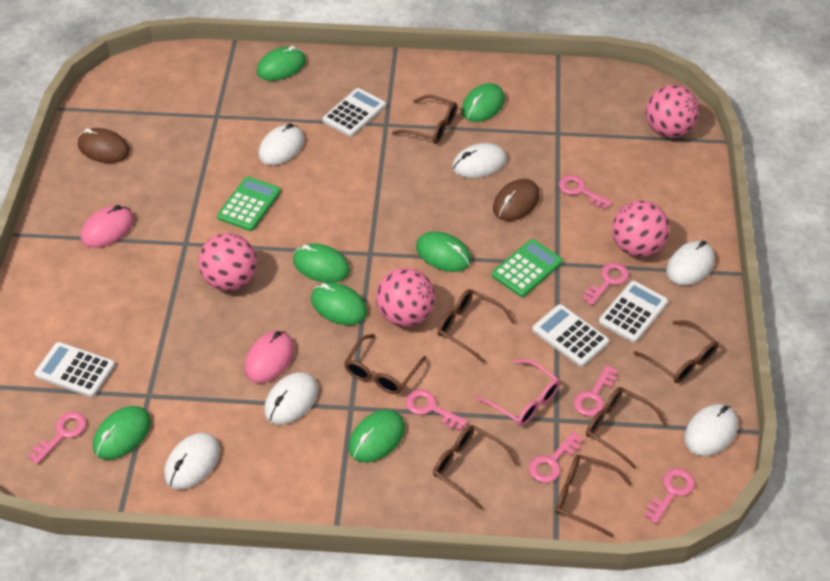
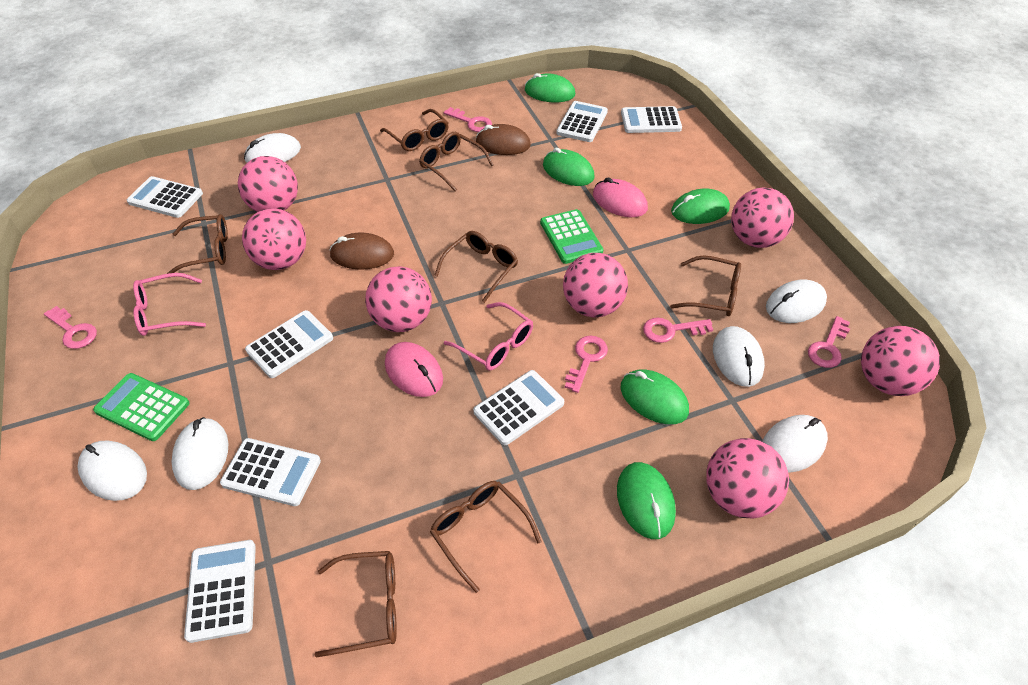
green mouse: [93,406,151,460] [257,46,306,81] [293,244,350,283] [311,282,367,325] [349,410,405,463] [416,231,471,272] [462,83,505,122] = 7 -> [525,73,575,102] [543,148,595,186] [617,462,676,539] [620,369,689,424] [671,189,730,224] = 5
pink ball: [198,233,257,291] [376,268,435,327] [612,200,669,257] [646,85,699,138] = 4 -> [238,156,298,212] [242,208,306,270] [365,266,432,332] [563,253,628,317] [706,438,789,518] [731,188,794,248] [861,326,940,396] = 7
pink glasses: [476,359,560,426] = 1 -> [133,273,206,336] [444,302,533,371] = 2
pink key: [28,412,86,465] [406,389,468,431] [529,432,583,483] [559,175,613,210] [574,365,618,416] [582,263,629,305] [645,468,695,524] = 7 -> [44,306,97,349] [444,107,492,132] [565,336,608,393] [643,318,713,343] [808,316,850,368] = 5
white calculator: [34,342,115,397] [323,88,386,137] [532,304,609,367] [599,281,668,343] = 4 -> [127,176,203,218] [184,540,256,643] [220,438,321,506] [245,310,333,378] [473,370,564,445] [556,101,608,142] [621,106,682,133] = 7

